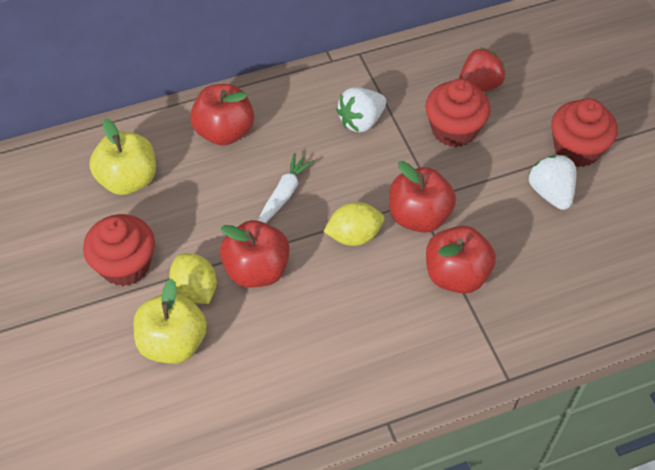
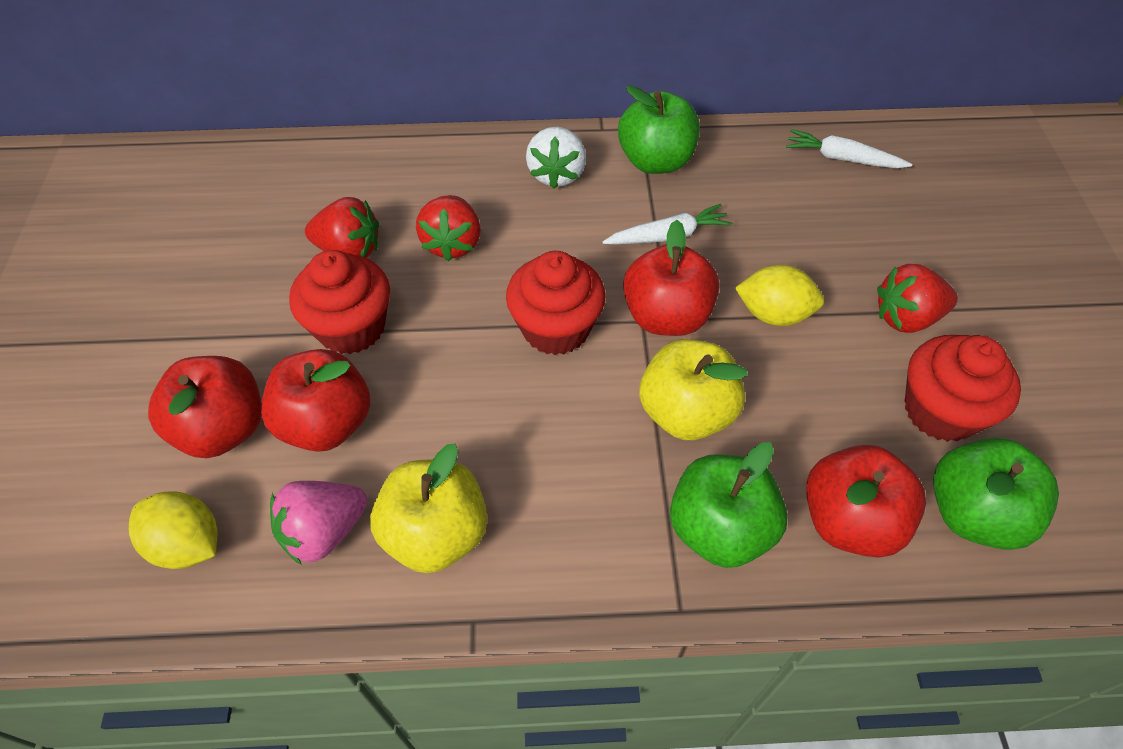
green apple: none = 0 -> [618,85,700,174] [670,442,788,568] [933,438,1059,550] = 3
pink strawberry: none = 0 -> [270,481,367,565] = 1
red strawberry: [459,47,506,92] = 1 -> [305,197,379,258] [416,195,481,261] [877,264,958,333] = 3
white carrot: [258,153,314,223] = 1 -> [603,204,733,245] [786,129,912,168] = 2
white strawberry: [336,87,386,132] [528,155,576,210] = 2 -> [526,127,586,189] = 1

